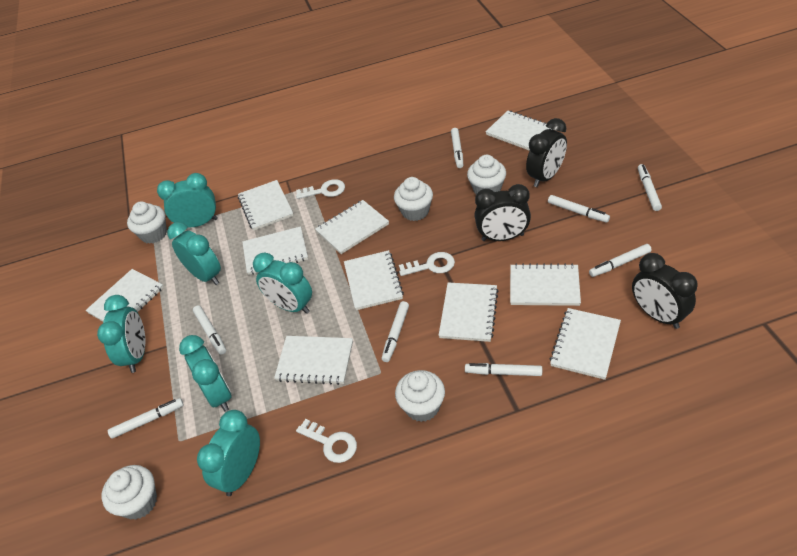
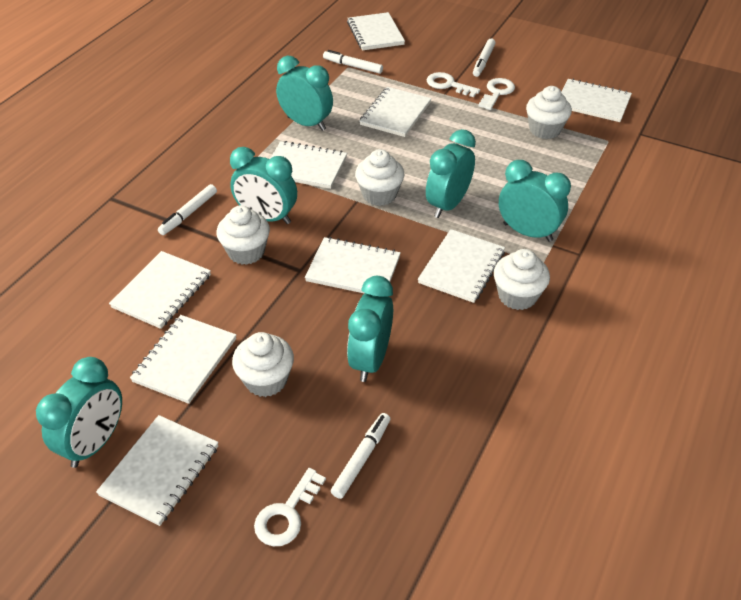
black clock: [474,184,531,241] [526,118,567,187] [632,253,698,329] = 3 -> none = 0
white marker: [108,398,184,439] [193,305,226,355] [382,301,409,362] [451,128,463,168] [465,363,542,376] [548,195,610,223] [589,244,652,277] [638,164,662,211] = 8 -> [158,184,217,235] [323,50,383,74] [331,413,391,499] [473,39,496,77] = 4
white notebook: [86,269,164,321] [238,180,294,231] [242,226,308,275] [274,336,353,385] [315,200,389,254] [344,250,404,310] [438,282,498,342] [486,111,553,151] [510,263,581,306] [550,308,621,380] = 10 -> [96,415,219,526] [109,251,211,329] [130,315,236,404] [270,141,347,189] [305,237,401,293] [347,12,405,50] [359,87,432,137] [418,229,505,303] [561,78,632,122] = 9

